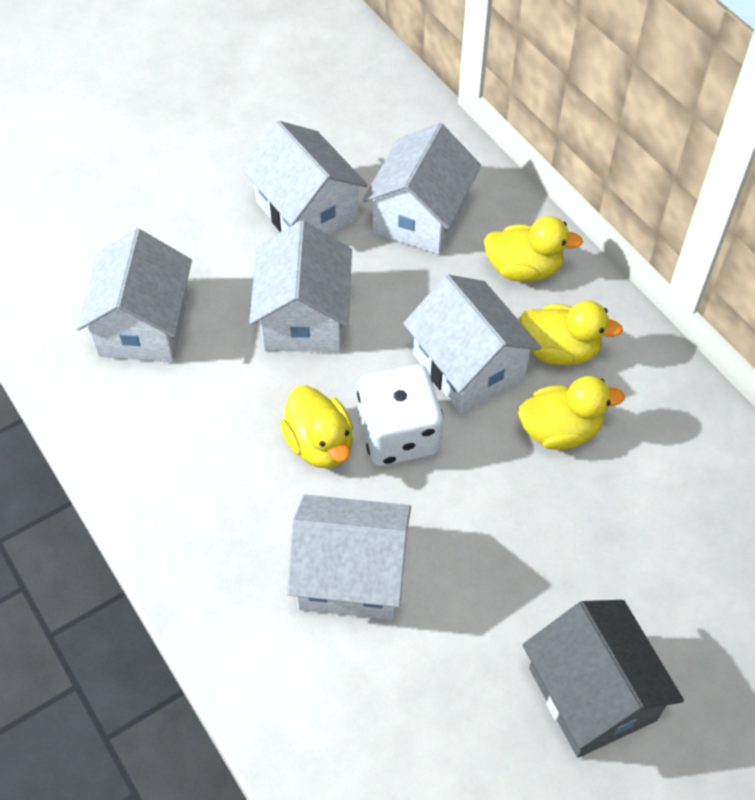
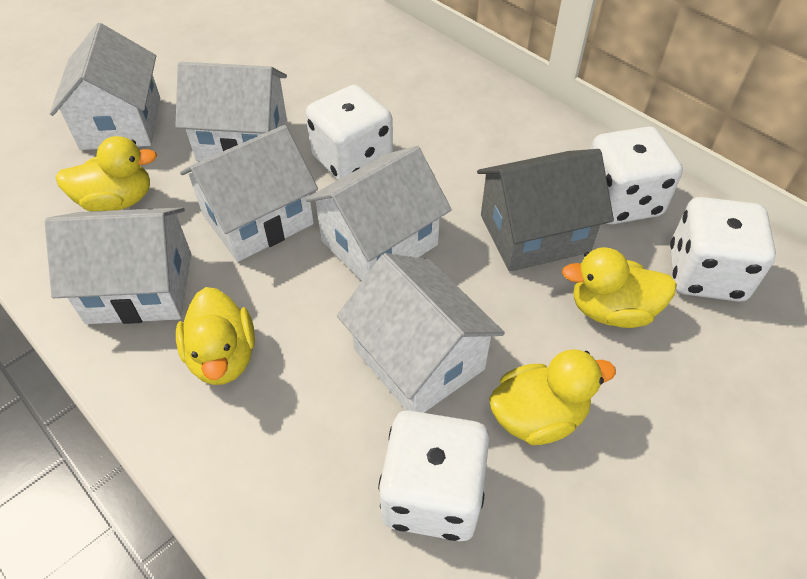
white dice: [357,365,443,466] = 1 -> [306,85,393,180] [378,410,489,541] [591,127,683,224] [670,197,776,302] = 4

